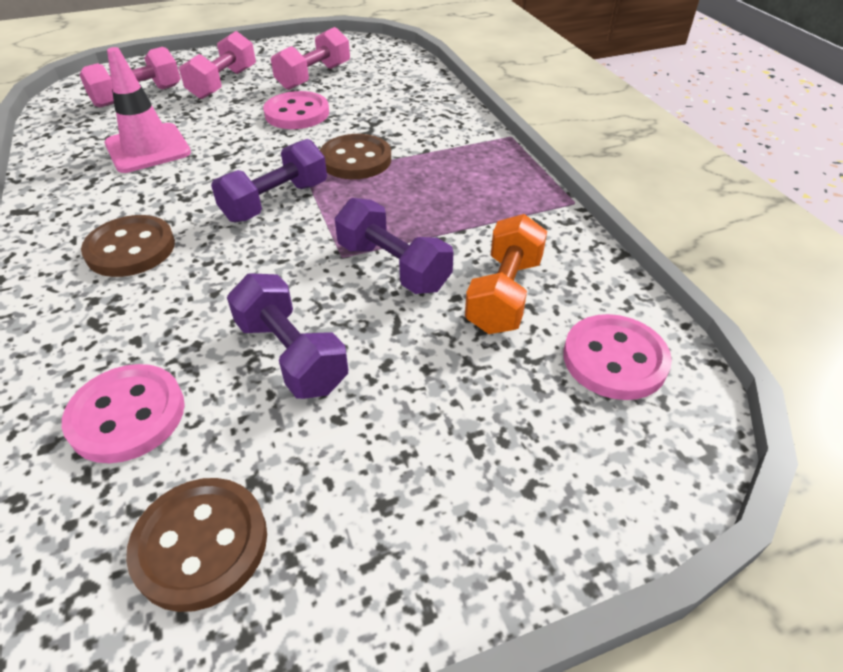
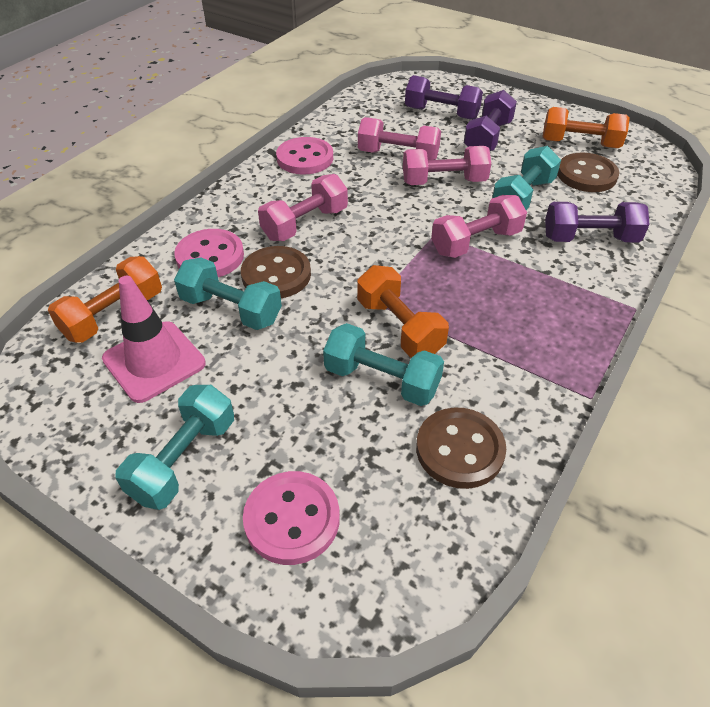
orange dumbbell: [465,214,547,334] = 1 -> [48,256,162,343] [357,265,449,358] [543,107,630,148] = 3
pink dumbbell: [80,47,181,107] [179,31,256,99] [271,27,350,90] = 3 -> [258,174,348,241] [358,117,441,160] [403,146,491,185] [431,195,527,258] = 4
turquoise dumbbell: none = 0 -> [115,385,234,510] [174,258,282,330] [323,323,444,406] [492,146,561,210] = 4

